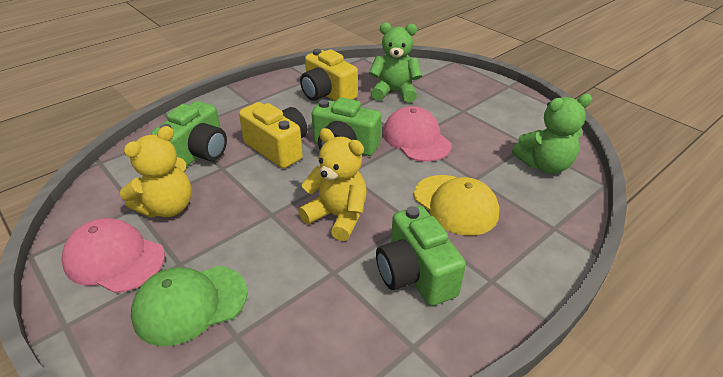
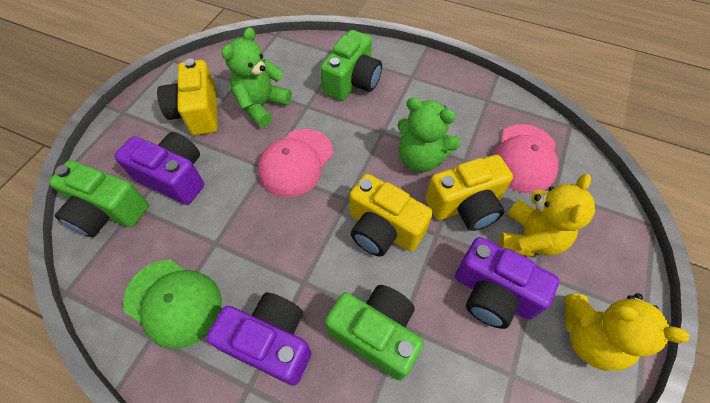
purple camera: none = 0 -> [114,132,204,205] [206,293,311,386] [455,237,559,329] = 3
yellow camera: [239,102,307,168] [300,49,358,101] = 2 -> [157,59,218,135] [349,174,433,257] [425,155,513,231] = 3
yellow cap: [414,175,499,235] = 1 -> none = 0

